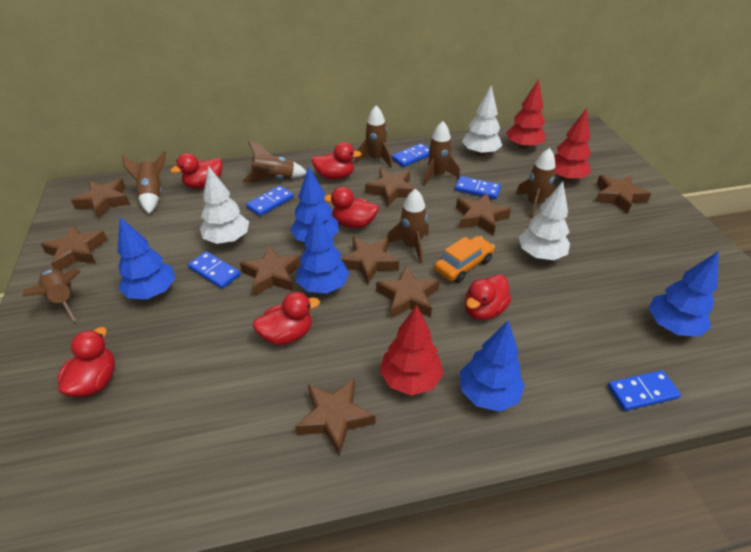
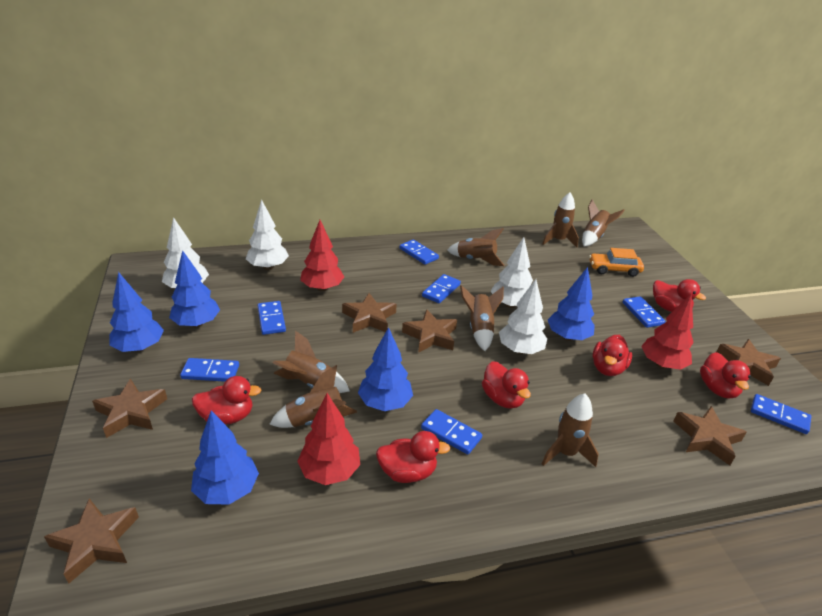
blue domino: [188,251,240,289] [246,186,294,216] [391,143,429,167] [455,176,501,199] [608,370,681,411] = 5 -> [180,358,239,382] [258,301,286,335] [400,239,439,265] [421,409,482,455] [422,274,461,303] [623,296,665,328] [751,394,811,434] = 7
brown star: [41,225,108,271] [71,179,130,219] [240,245,301,296] [295,379,375,456] [341,237,399,285] [365,168,415,207] [376,266,440,319] [456,193,511,236] [595,175,651,214] = 9 -> [44,498,139,583] [92,379,167,438] [342,293,397,333] [402,309,457,353] [673,406,747,465] [717,339,781,386] = 6
white tree: [200,166,249,244] [462,85,502,156] [519,181,570,260] = 3 -> [162,217,209,288] [246,199,289,270] [491,237,533,308] [499,279,547,354] = 4

